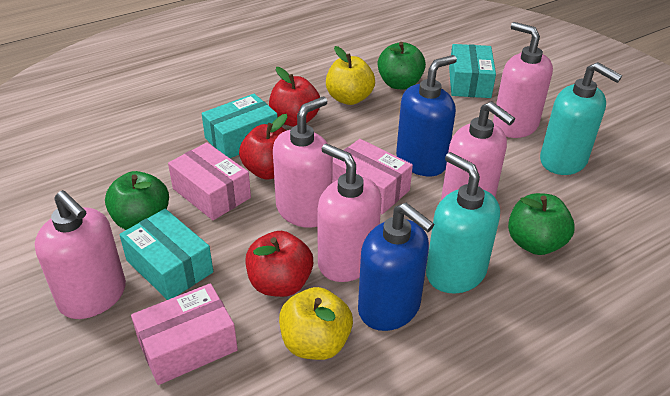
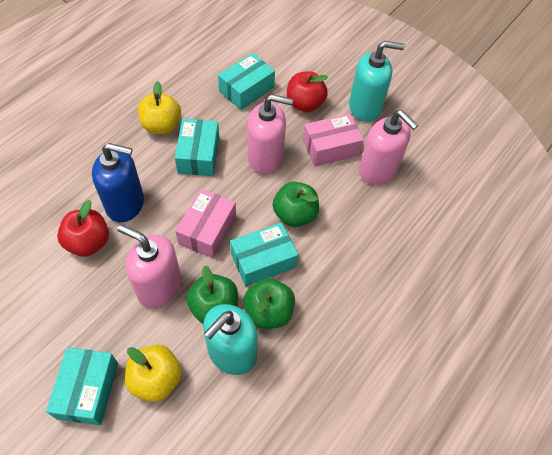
blue soap dispenser: [358,203,434,331] [396,55,457,176] = 2 -> [92,143,144,222] = 1
pink box: [131,283,238,385] [168,142,251,220] [332,139,413,214] = 3 -> [175,189,236,258] [303,114,364,166] = 2
pink soap dispenser: [35,190,126,319] [273,96,333,228] [317,144,382,282] [441,101,515,200] [493,22,553,138] = 5 -> [117,224,181,308] [248,94,293,174] [359,110,418,185] = 3
red apple: [239,114,288,180] [246,231,313,297] [269,67,320,127] = 3 -> [57,200,109,257] [287,71,328,112] = 2
turquoise box: [119,209,213,300] [202,94,278,158] [449,44,496,98] = 3 -> [46,347,118,425] [175,119,219,176] [218,53,275,110] [230,222,298,286] = 4

